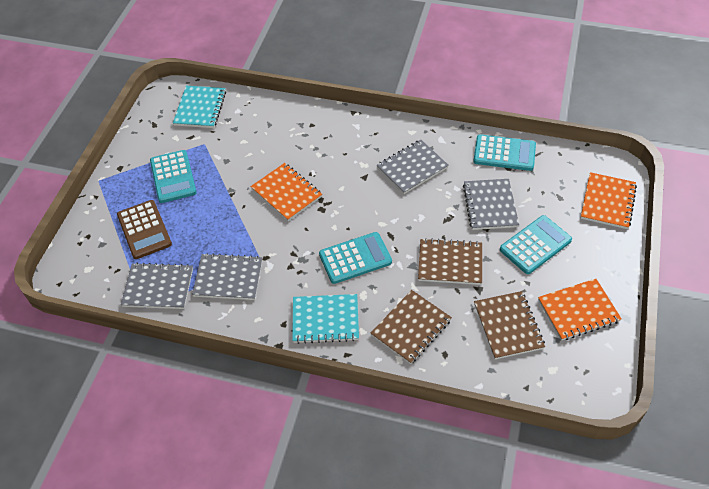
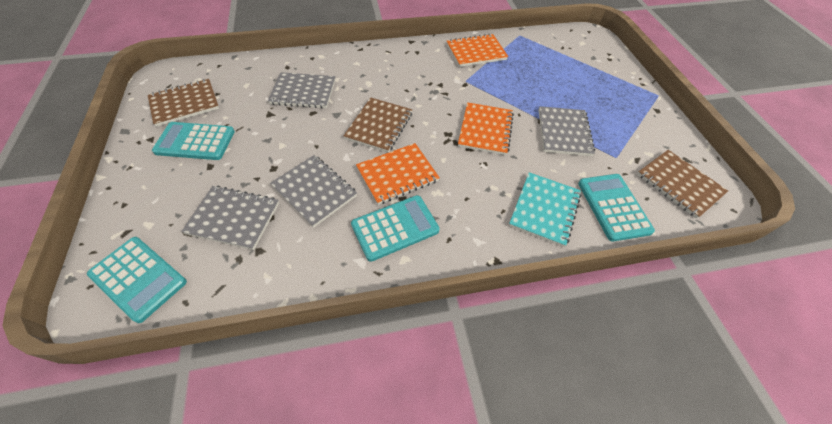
brown calculator: [117,200,172,259] = 1 -> none = 0
turquoise notebook: [173,86,226,128] [292,294,359,344] = 2 -> [509,172,581,247] = 1

